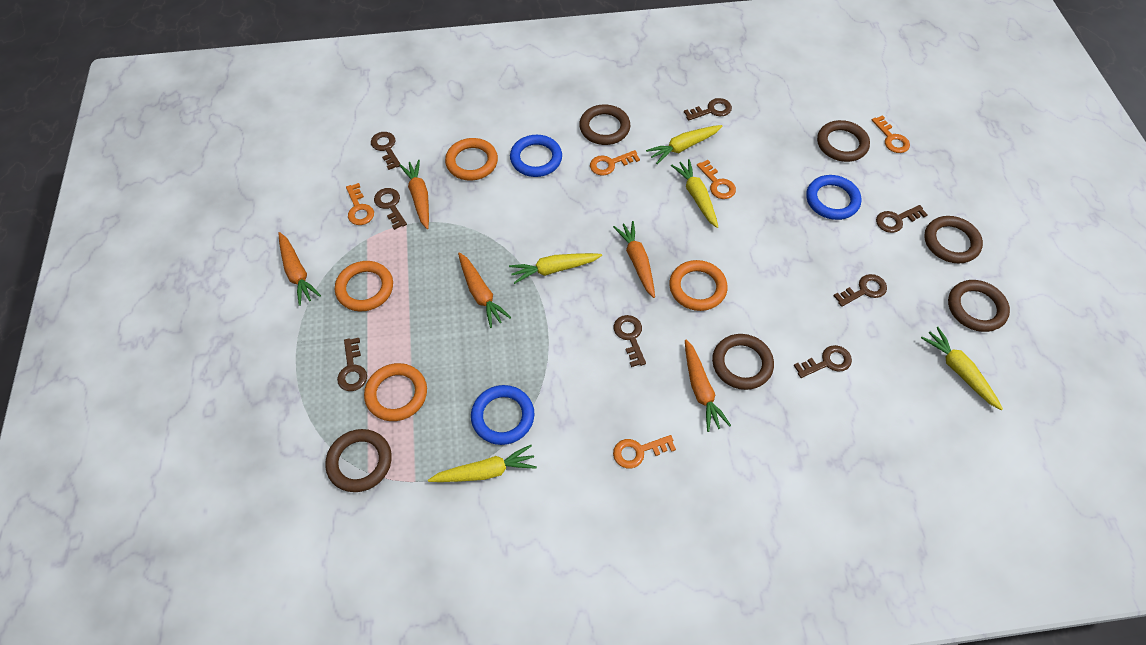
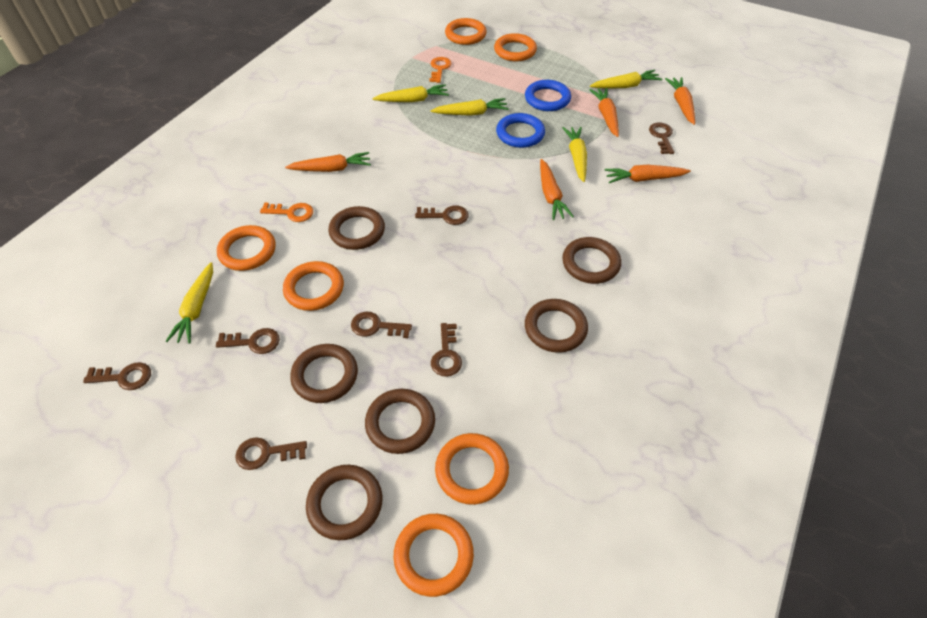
blue ring: [471,385,535,445] [510,135,562,177] [806,175,861,220] = 3 -> [496,113,545,148] [525,80,571,111] = 2
brown key: [337,338,367,391] [371,132,400,170] [374,188,407,230] [614,315,646,367] [684,98,732,121] [794,345,852,378] [834,274,887,307] [876,205,928,233] = 8 -> [83,362,151,390] [216,328,280,354] [235,437,307,470] [351,312,412,338] [415,205,469,225] [431,323,462,377] [649,123,674,154] = 7
orange key: [346,183,374,225] [590,150,640,176] [613,435,676,468] [697,160,736,199] [872,115,910,153] = 5 -> [260,202,313,222] [429,57,451,83] = 2
orange ring: [335,261,393,311] [364,363,427,421] [445,138,498,180] [669,260,728,311] = 4 -> [217,225,276,271] [283,261,344,311] [393,514,474,597] [435,433,509,505] [445,18,487,45] [494,33,537,61] = 6

